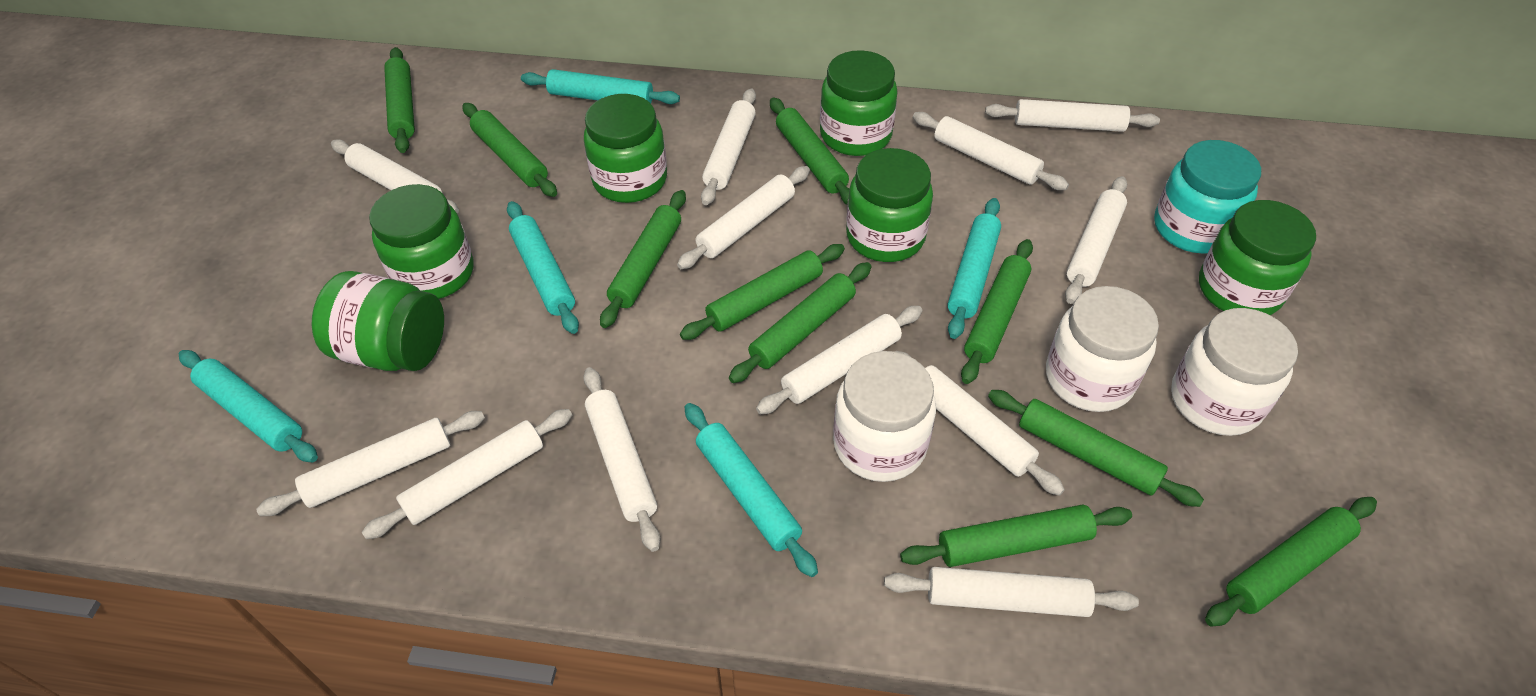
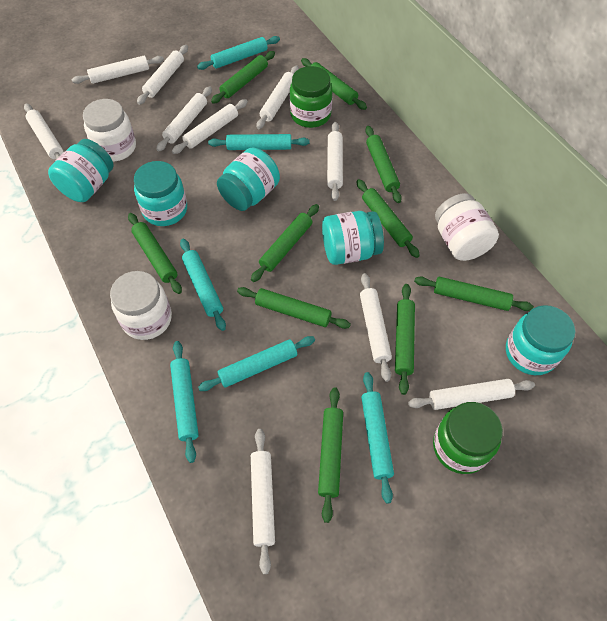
green jar: [312,271,444,371] [369,184,473,299] [584,94,667,203] [820,50,898,156] [846,148,933,262] [1199,200,1316,315] = 6 -> [289,66,332,128] [433,402,503,474] = 2
turquoise jar: [1154,140,1261,254] = 1 -> [48,139,114,202] [134,161,187,226] [217,148,280,211] [322,211,384,265] [506,305,575,375] = 5
turquoise rolling pin: [179,350,318,463] [507,201,579,334] [521,69,680,104] [685,403,818,577] [948,198,1001,339] = 5 -> [170,341,199,463] [180,239,226,331] [197,36,280,70] [198,336,315,391] [208,134,310,150] [361,372,394,504] = 6
white rolling pin: [256,411,485,516] [331,139,459,214] [362,409,572,539] [583,367,660,552] [677,166,810,269] [701,88,756,205] [756,306,923,414] [884,567,1139,617] [895,351,1065,496] [913,112,1069,190] [985,99,1160,132] [1065,176,1127,304] = 12 -> [24,103,63,160] [72,56,164,84] [137,45,188,105] [156,86,212,152] [172,99,248,154] [251,429,275,574] [256,65,299,129] [327,122,343,201] [360,273,392,382] [408,379,535,410] = 10

